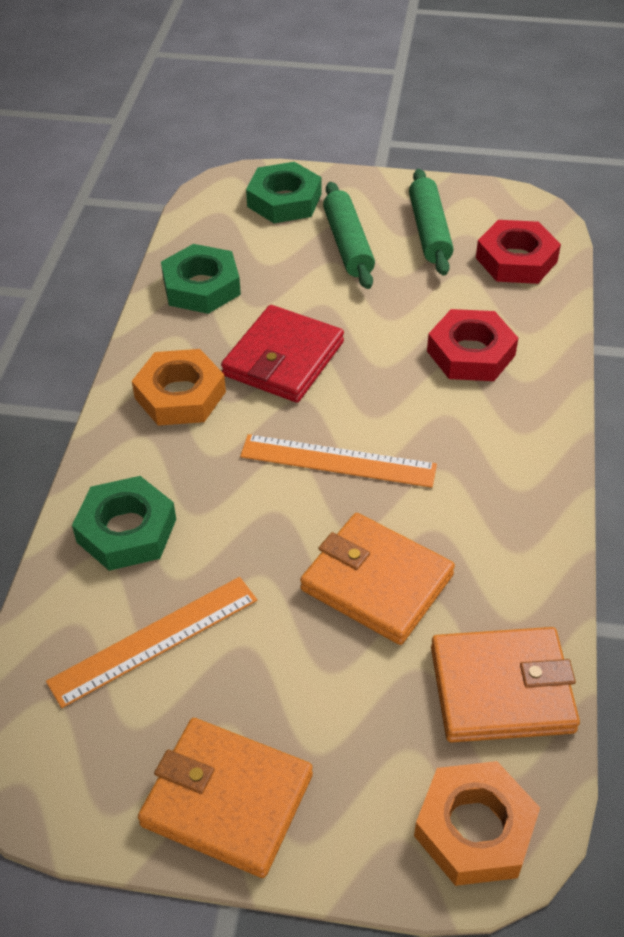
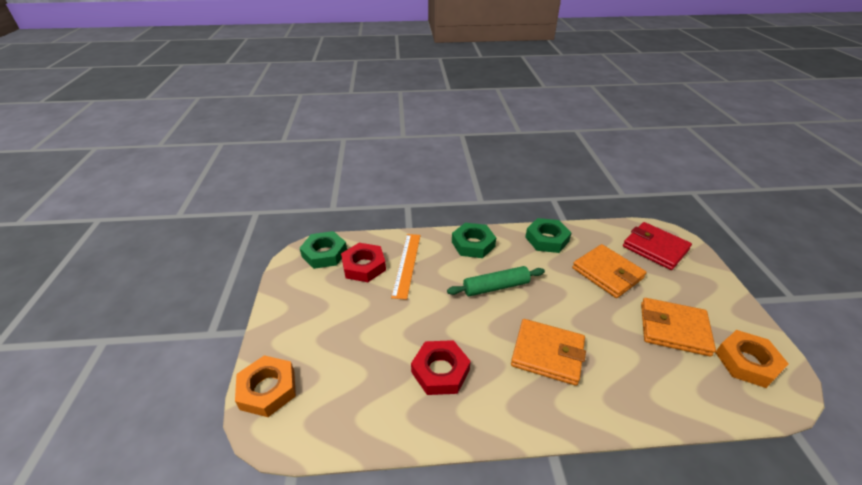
green rolling pin: [323,182,375,289] [409,169,454,276] = 2 -> [447,266,545,296] = 1
orange ruler: [46,577,257,708] [240,434,437,488] = 2 -> [391,234,421,300] = 1

